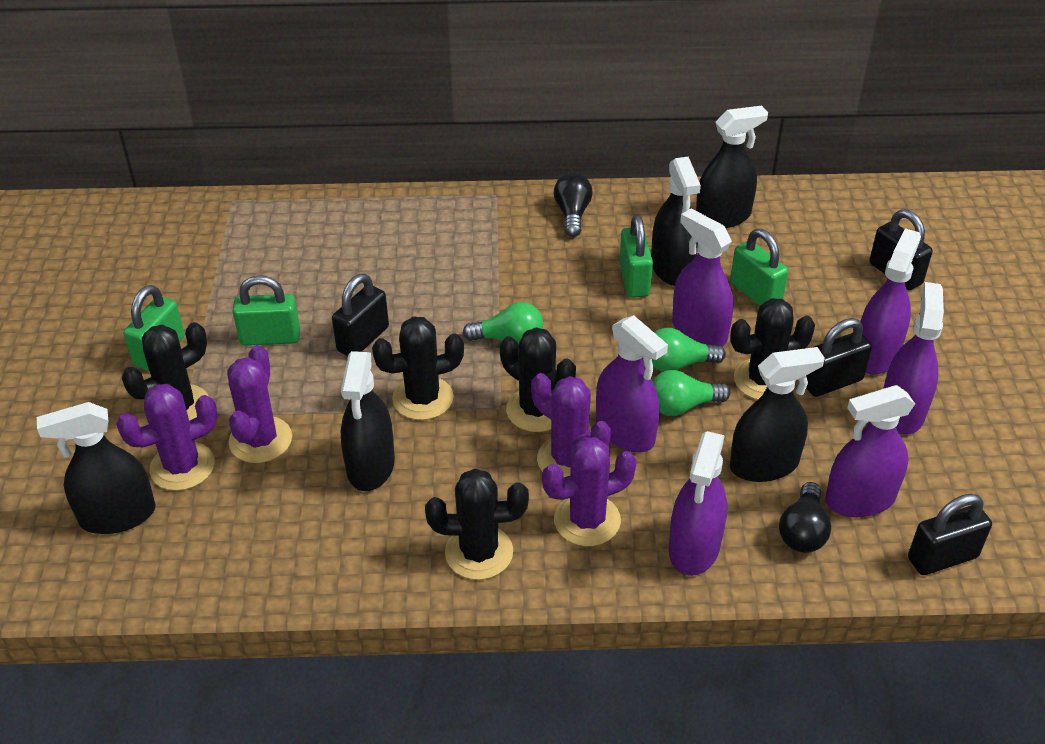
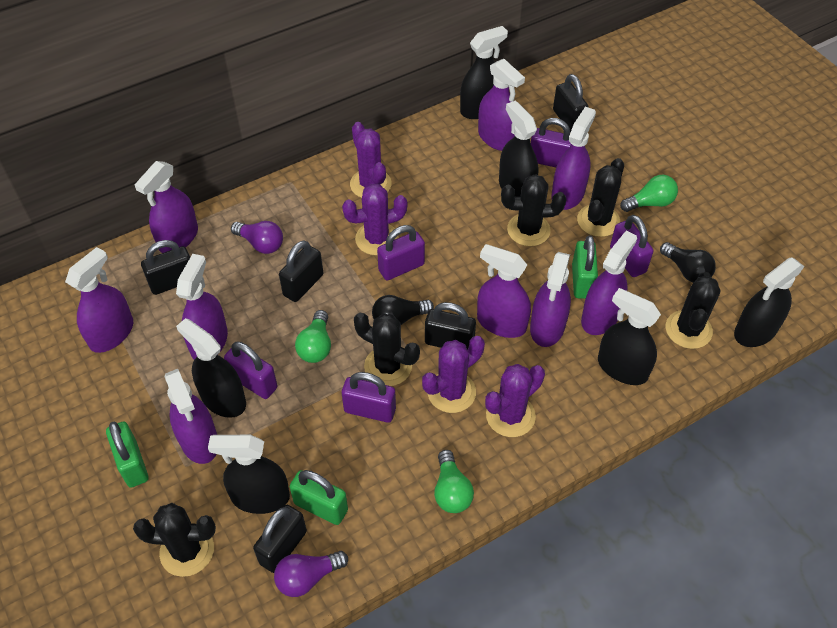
black padlock: [332,274,389,356] [806,318,872,397] [869,209,933,290] [908,494,992,575] = 4 -> [141,240,190,295] [253,505,307,573] [279,240,323,302] [425,302,476,350] [553,74,589,133] = 5
black spray bottle: [37,402,156,534] [341,351,395,491] [651,157,701,286] [696,106,768,228] [730,347,825,482] = 5 -> [176,318,246,418] [208,435,290,514] [460,26,508,119] [499,101,538,197] [598,288,661,385] [734,257,805,347] = 6
green padlock: [124,285,185,371] [232,275,300,346] [619,215,653,298] [730,229,788,306] = 4 -> [106,421,148,488] [290,470,348,525] [572,235,598,299] = 3
purple light bulb: none = 0 -> [231,221,283,254] [274,551,348,597] = 2
purple padlock: none = 0 -> [224,341,278,399] [342,372,396,423] [377,225,425,280] [531,118,571,167] [610,215,653,277] = 5
purple spray bottle: [596,315,668,452] [669,431,727,576] [672,208,733,346] [825,385,915,517] [860,228,921,375] [883,282,944,435] = 6 -> [65,247,133,353] [135,161,198,253] [164,369,217,464] [176,254,228,360] [477,244,531,338] [478,59,525,151] [530,252,571,347] [551,107,596,210] [581,230,637,335] = 9

